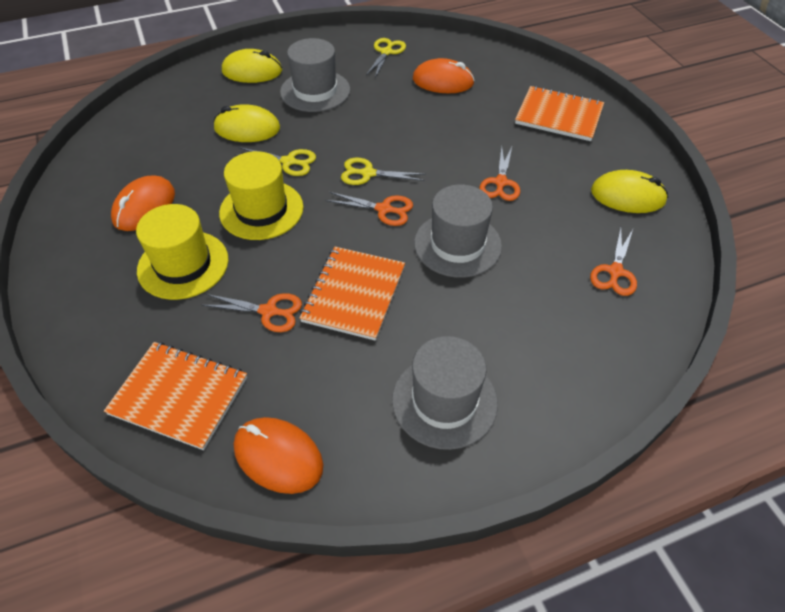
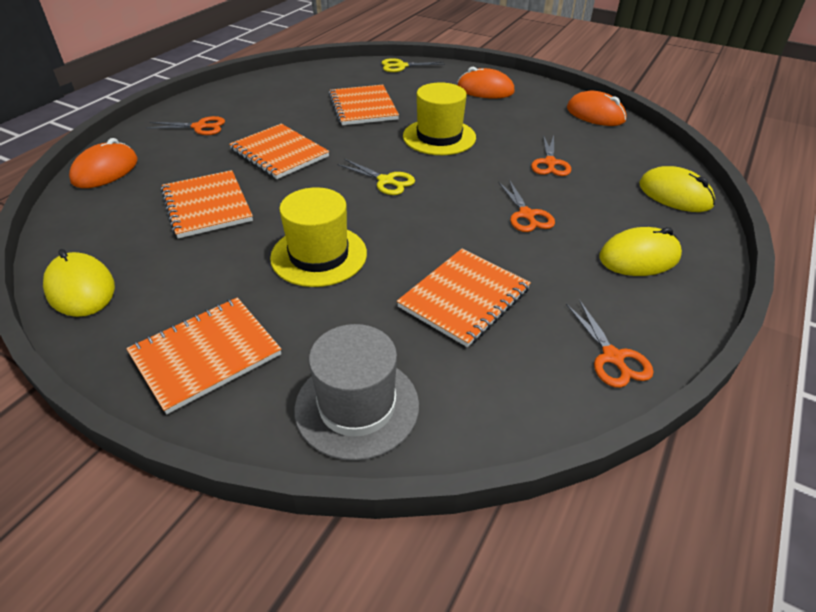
grey hat: [280,38,350,112] [392,336,498,450] [414,184,502,278] = 3 -> [294,324,419,461] = 1
orange notebook: [104,342,247,450] [299,247,405,341] [515,86,604,141] = 3 -> [126,297,281,414] [161,170,253,238] [229,124,329,179] [329,85,399,125] [397,249,531,347] = 5
yellow scissors: [235,147,316,176] [341,158,424,185] [366,38,406,78] = 3 -> [337,159,415,195] [381,58,445,72] = 2

